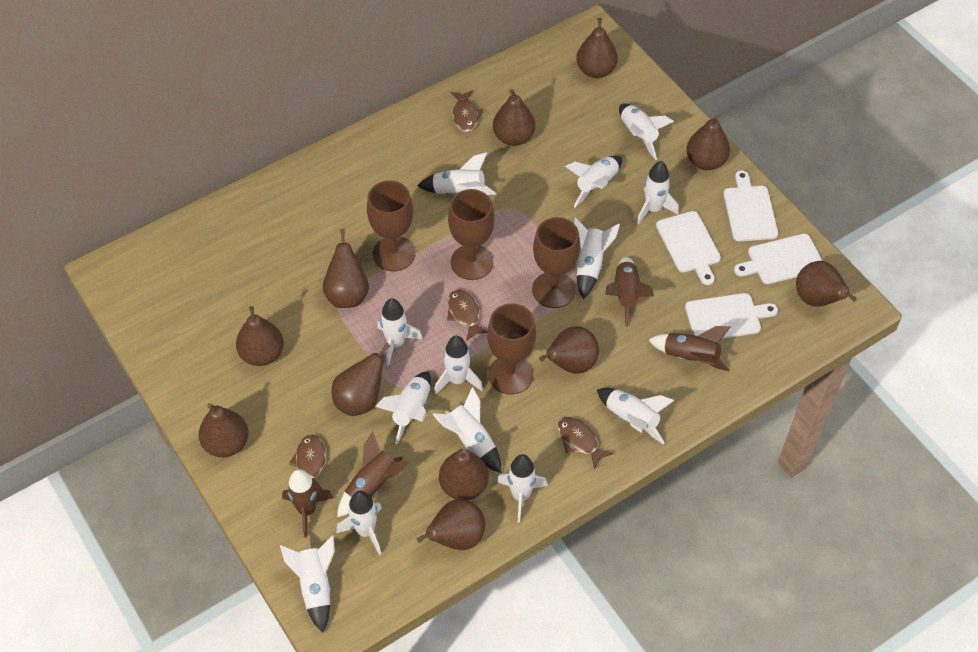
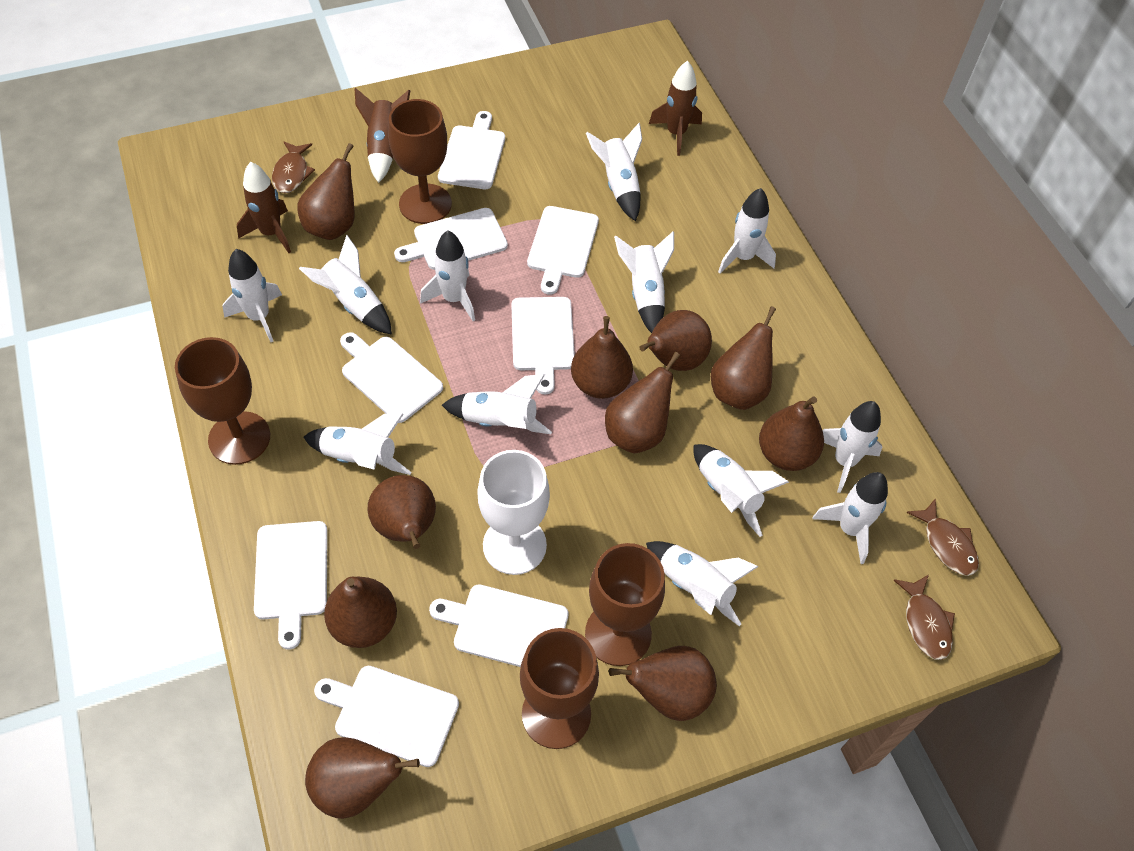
brown fish: [289,434,326,489] [447,289,487,341] [451,90,483,132] [557,417,614,469] = 4 -> [272,142,315,193] [893,575,955,660] [906,498,979,576] = 3
brown pear: [199,403,248,457] [236,306,284,366] [323,229,369,308] [332,343,390,416] [417,499,485,550] [439,449,489,500] [493,89,535,146] [539,326,599,374] [576,18,618,78] [686,115,730,170] [796,261,857,307] = 11 -> [297,143,355,240] [305,737,420,819] [324,576,397,648] [367,475,436,549] [571,316,633,399] [605,352,680,453] [609,646,717,721] [639,310,712,371] [711,306,776,410] [759,396,824,471] = 10
brown rocket: [282,469,334,537] [337,432,409,517] [605,257,654,327] [649,326,731,371] = 4 -> [237,162,291,253] [355,88,410,183] [649,61,702,156] = 3
white cutting board: [656,211,721,285] [685,293,778,339] [723,170,778,241] [734,234,822,284] = 4 -> [254,521,328,650] [314,666,459,767] [340,332,443,423] [394,208,508,270] [429,584,569,667] [438,111,505,189] [511,297,575,394] [527,206,599,295] = 8
white goblet: none = 0 -> [477,450,550,575] = 1
white rocket: [280,535,335,633] [336,491,382,555] [375,371,431,444] [377,298,423,366] [417,152,496,195] [432,387,501,473] [434,336,483,395] [497,454,548,523] [565,156,622,207] [573,216,620,299] [597,388,675,444] [619,104,674,160] [636,161,679,225] = 13 -> [222,249,282,342] [299,235,392,335] [304,414,411,475] [420,231,475,321] [442,374,552,434] [586,123,642,221] [614,231,674,333] [646,541,759,626] [693,444,789,537] [718,188,776,273] [812,472,888,564] [822,401,882,493] = 12

